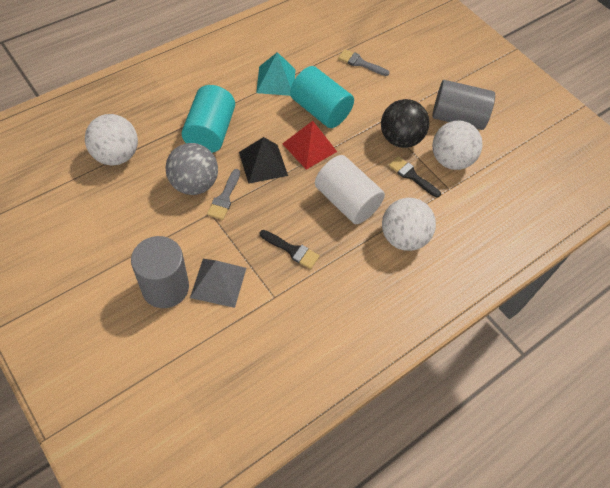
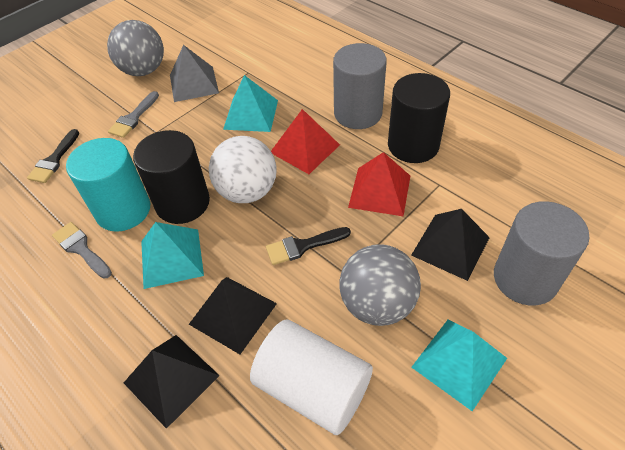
black ball: [381,99,429,148] = 1 -> none = 0
black cylinder: none = 0 -> [133,130,210,224] [388,73,450,163] = 2
black pyramid: [239,137,288,184] = 1 -> [124,335,220,429] [189,277,277,354] [411,209,490,281] = 3
grey ball: [165,143,218,195] = 1 -> [107,20,164,76] [339,244,421,326] = 2
red pyramid: [282,121,337,170] = 1 -> [271,109,340,174] [348,152,410,216] = 2
turquoise cylinder: [182,85,235,153] [290,66,354,128] = 2 -> [66,138,150,232] = 1
turquoise pyramid: [256,52,296,96] = 1 -> [141,222,204,289] [223,75,278,132] [411,319,507,411] = 3
white ball: [85,114,138,166] [382,198,436,251] [432,121,483,170] = 3 -> [209,136,277,203] = 1

